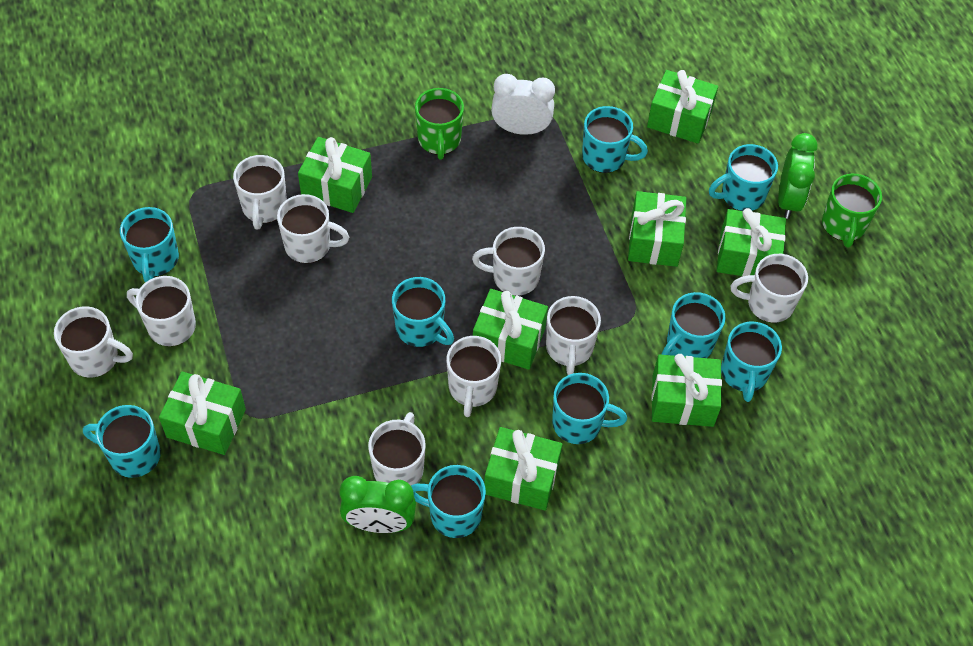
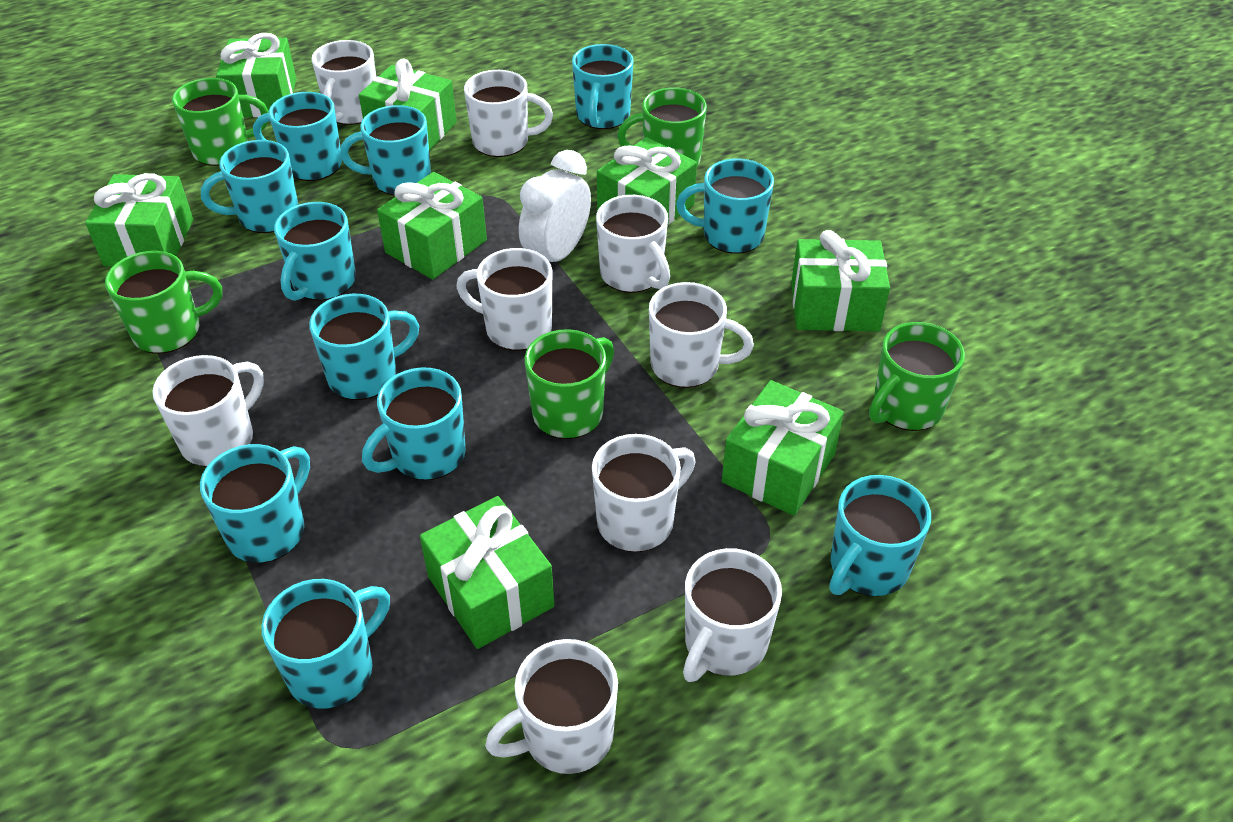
green clock: [340,476,416,533] [778,133,818,219] = 2 -> none = 0
green mug: [415,88,464,160] [822,174,882,247] = 2 -> [105,251,222,354] [172,78,269,166] [525,329,614,439] [617,87,707,166] [869,322,965,431] = 5
turquoise mug: [83,405,161,478] [120,207,179,283] [392,277,454,347] [411,465,486,538] [552,373,627,444] [582,106,648,173] [662,292,726,358] [709,144,778,211] [721,322,782,402] = 9 -> [200,444,310,563] [201,140,298,233] [253,92,342,181] [261,579,390,709] [274,202,356,301] [309,294,419,400] [340,105,431,196] [362,367,466,480] [572,44,634,129] [676,159,774,254] [830,475,931,596] = 11

